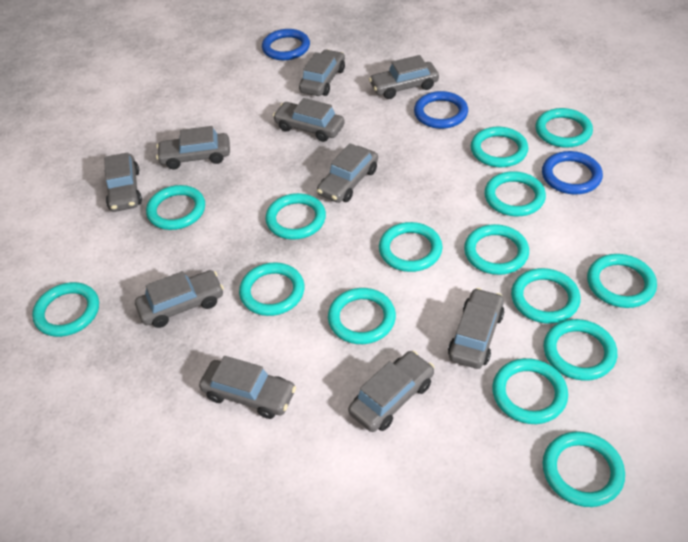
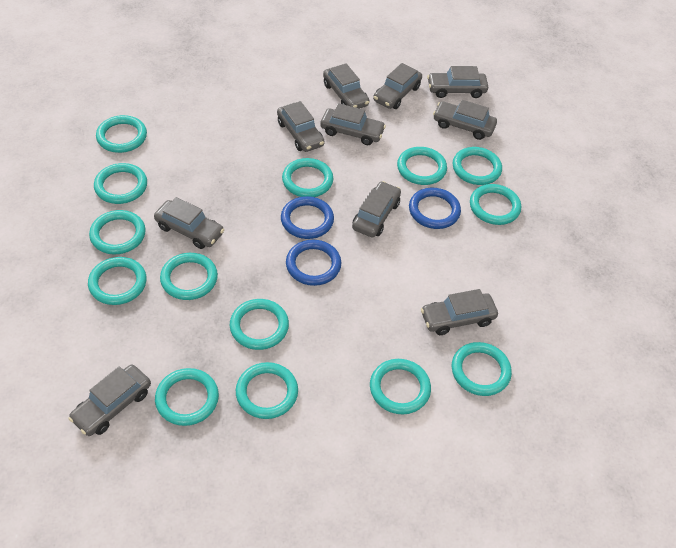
turquoise ring: [32,282,99,337] [146,185,205,230] [239,262,305,316] [265,193,326,240] [328,288,396,344] [379,222,443,272] [464,224,529,275] [471,127,528,167] [484,171,546,216] [492,358,568,424] [511,268,580,324] [535,108,593,148] [543,431,625,507] [544,319,617,381] [587,254,657,308] = 15 -> [88,257,147,305] [89,210,146,254] [94,163,147,204] [96,115,147,153] [155,368,219,426] [160,253,218,300] [230,299,289,350] [236,362,298,419] [282,158,333,197] [370,359,431,414] [397,147,447,185] [452,342,512,396] [453,147,502,185] [470,184,521,225] = 14

